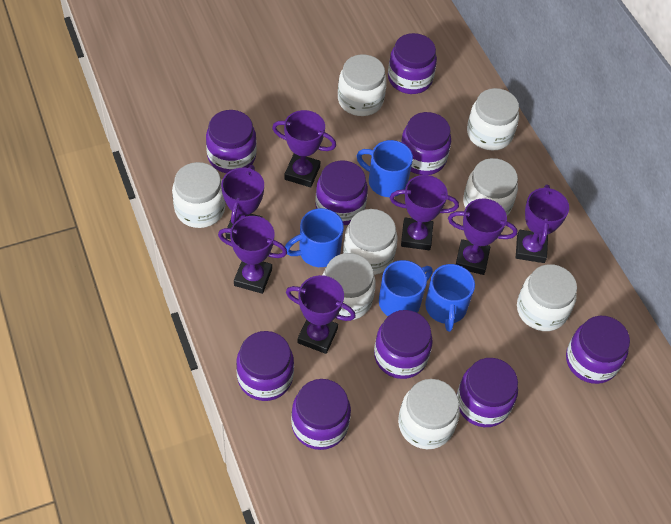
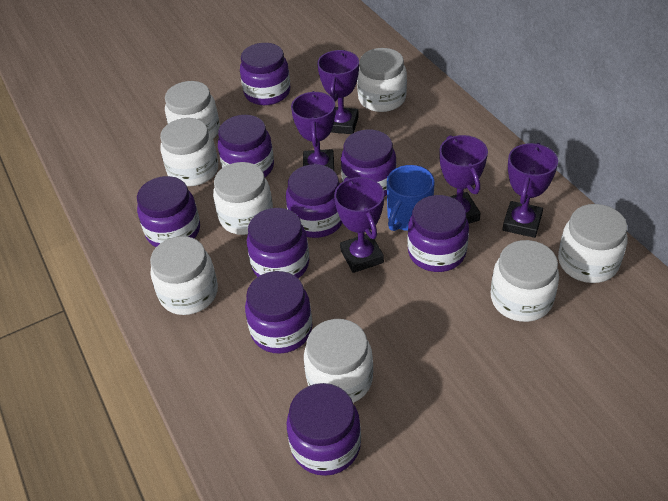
blue mug: [285,208,344,267] [356,140,413,197] [379,260,433,316] [425,264,475,332] = 4 -> [387,165,435,231] = 1
purple trophy: [218,216,287,294] [221,165,264,239] [272,110,336,187] [286,275,356,354] [390,175,459,250] [448,199,517,275] [516,184,569,263] = 7 -> [291,91,335,171] [317,50,359,134] [334,177,384,273] [439,135,488,223] [502,143,558,238] = 5

